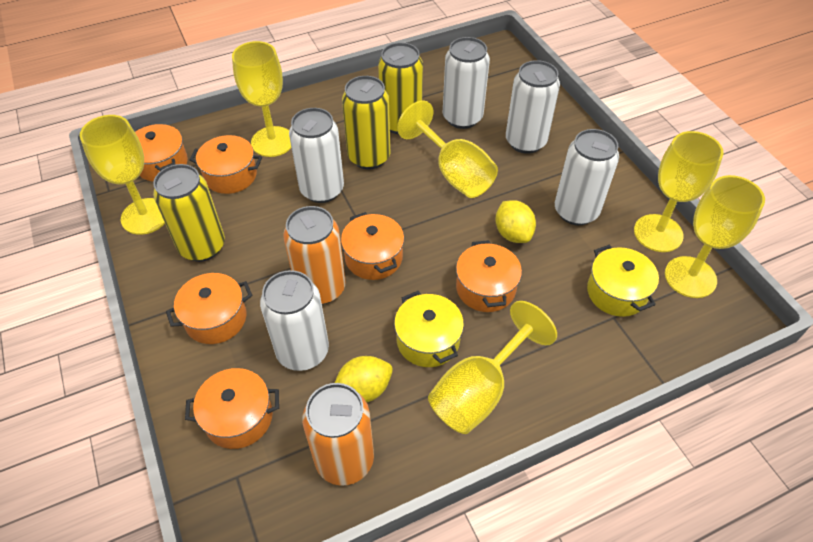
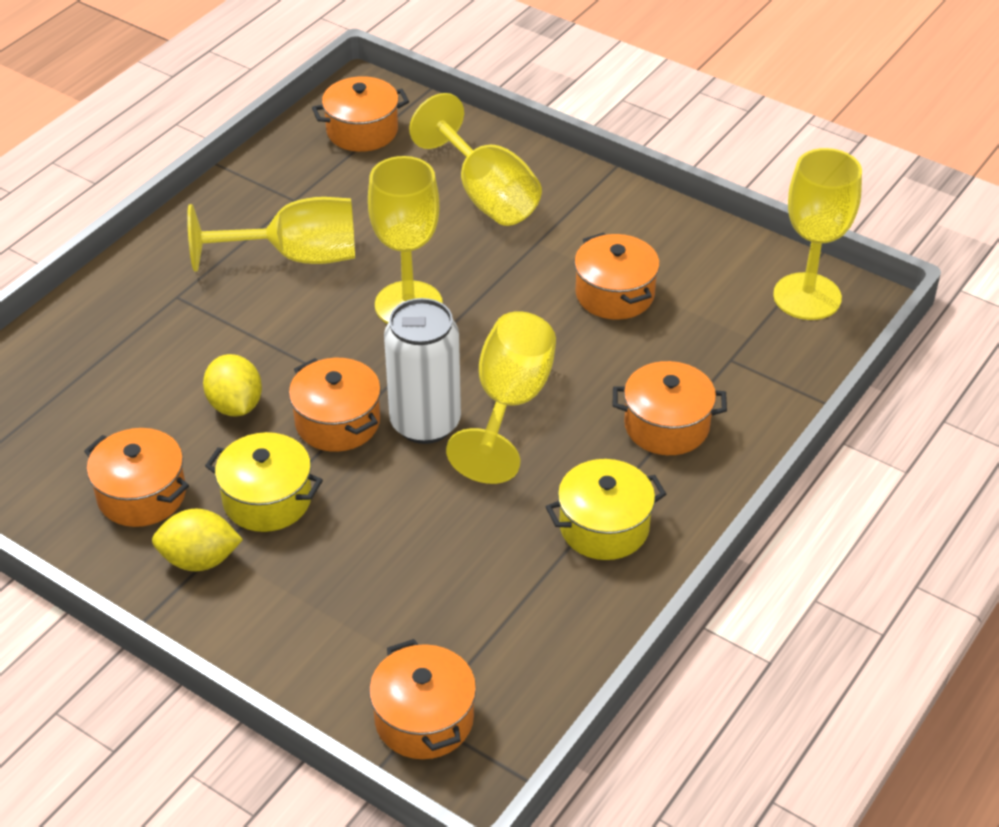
orange can: [283,206,346,305] [302,383,374,486] = 2 -> none = 0
white can: [260,270,329,371] [289,108,344,203] [443,37,490,129] [506,60,560,154] [555,129,619,225] = 5 -> [384,298,461,444] = 1
yellow can: [153,164,225,262] [342,76,390,169] [378,42,423,134] = 3 -> none = 0
yellow goblet: [80,115,165,235] [232,41,291,157] [397,101,498,198] [428,301,557,434] [634,131,724,252] [665,175,765,298] = 6 -> [187,197,355,272] [368,156,443,324] [409,93,542,226] [446,311,556,484] [773,148,862,320] = 5

